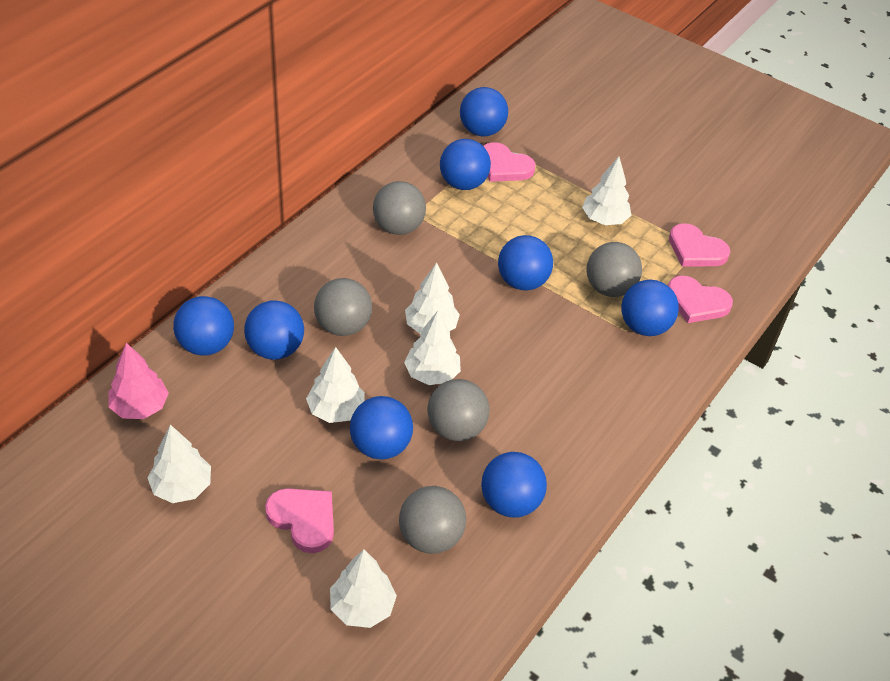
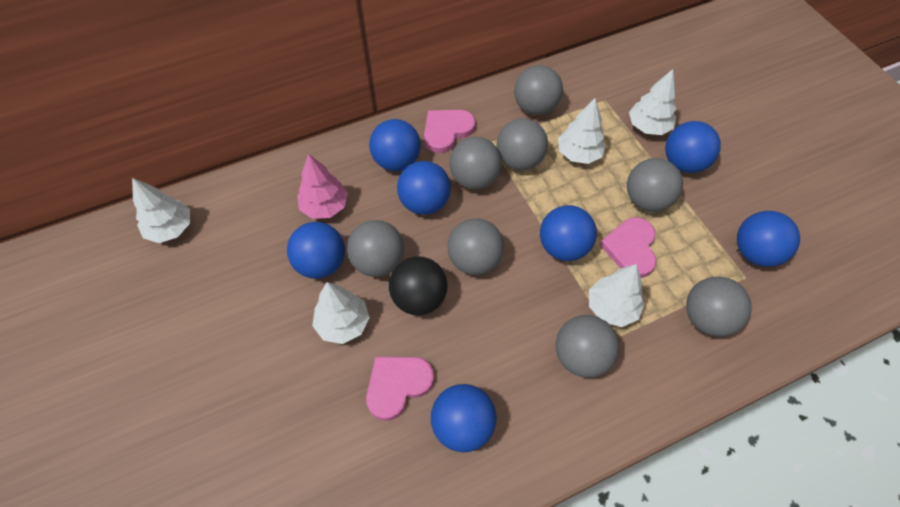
black ball: none = 0 -> [389,256,448,315] = 1
blue ball: [173,296,234,356] [244,300,304,360] [350,396,413,460] [440,139,491,190] [460,87,508,136] [481,452,547,517] [498,235,553,291] [621,280,679,336] = 8 -> [287,222,345,279] [369,119,421,171] [397,161,451,215] [431,384,497,452] [540,205,597,261] [665,121,721,173] [737,211,800,267] = 7
grey ball: [314,278,372,336] [373,181,426,235] [399,486,466,554] [427,379,490,441] [586,242,642,297] = 5 -> [347,220,404,277] [447,219,504,275] [449,137,502,189] [497,118,548,171] [514,65,563,115] [556,315,619,378] [627,158,683,212] [686,277,752,337] = 8
pink heart: [265,488,334,553] [484,142,535,182] [668,276,733,323] [669,223,730,267] = 4 -> [366,356,434,421] [424,110,476,153] [600,217,656,278] = 3
white tree: [148,425,211,503] [306,347,365,423] [330,549,397,628] [404,311,461,385] [405,263,460,334] [582,156,631,225] = 6 -> [132,178,190,243] [312,282,370,344] [558,98,606,164] [589,264,645,327] [629,69,676,135] = 5

